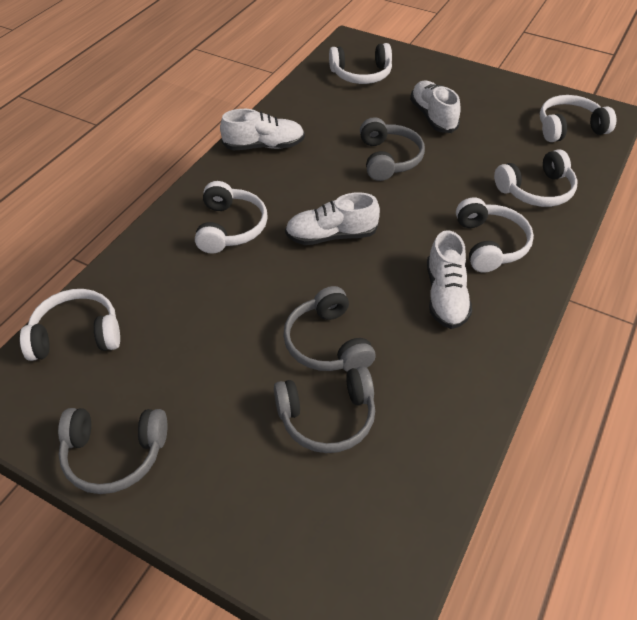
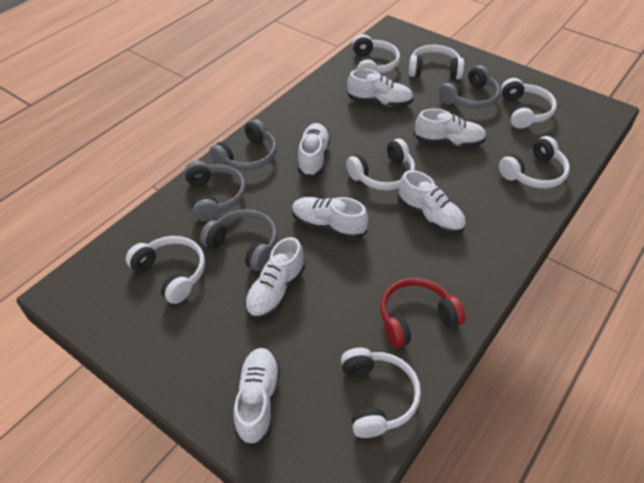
red headphones: none = 0 -> [380,278,466,348] = 1
white headphones: [20,289,120,361] [195,181,268,254] [329,43,392,84] [456,197,534,272] [494,149,578,207] [540,95,616,142] = 6 -> [126,236,205,304] [341,348,421,438] [346,139,415,190] [353,34,400,73] [409,45,464,79] [499,136,570,188] [501,78,557,129] = 7
white shoe: [220,109,305,150] [285,192,380,245] [410,81,461,133] [427,230,472,329] = 4 -> [233,348,280,446] [245,237,305,319] [292,197,368,240] [297,123,330,178] [347,69,414,107] [398,170,466,234] [414,109,487,147] = 7

